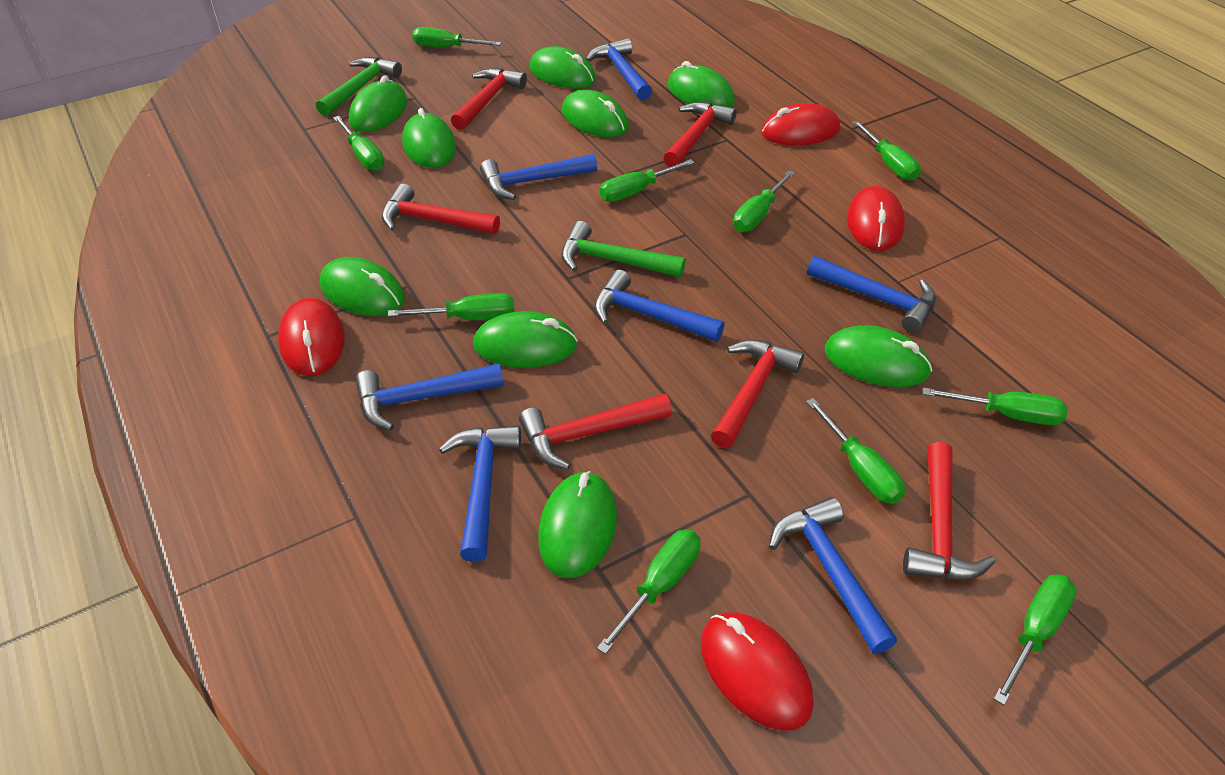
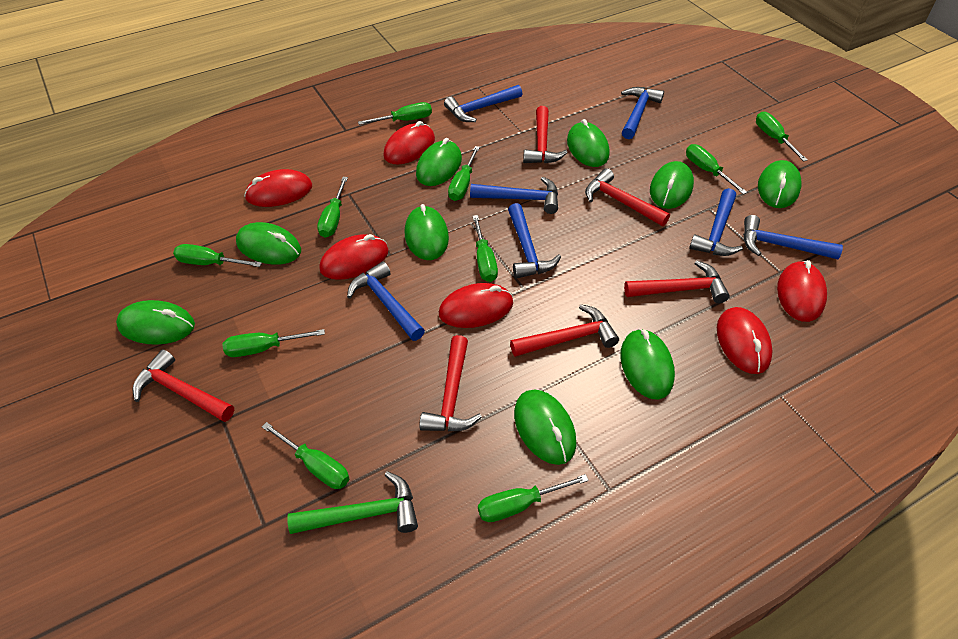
green hammer: [316,57,402,116] [561,221,686,277] = 2 -> [287,471,418,534] = 1
red mouse: [278,298,345,376] [701,612,814,731] [761,103,840,145] [847,186,905,251] = 4 -> [244,169,312,207] [319,234,389,280] [383,121,435,165] [439,283,513,328] [717,307,773,374] [777,260,827,322] = 6

